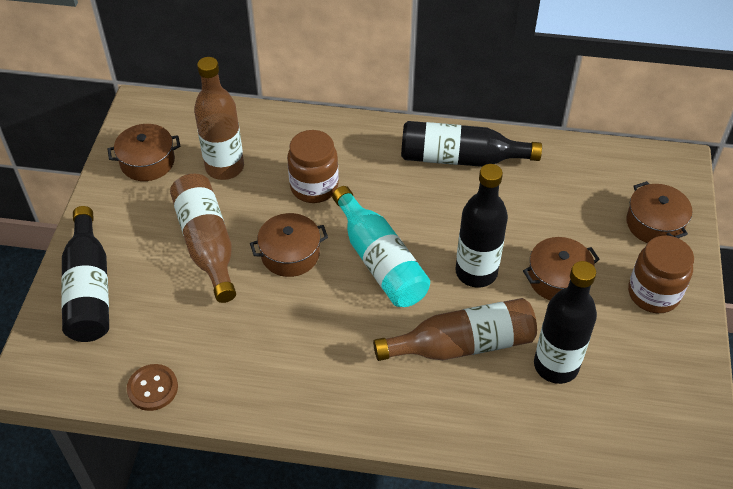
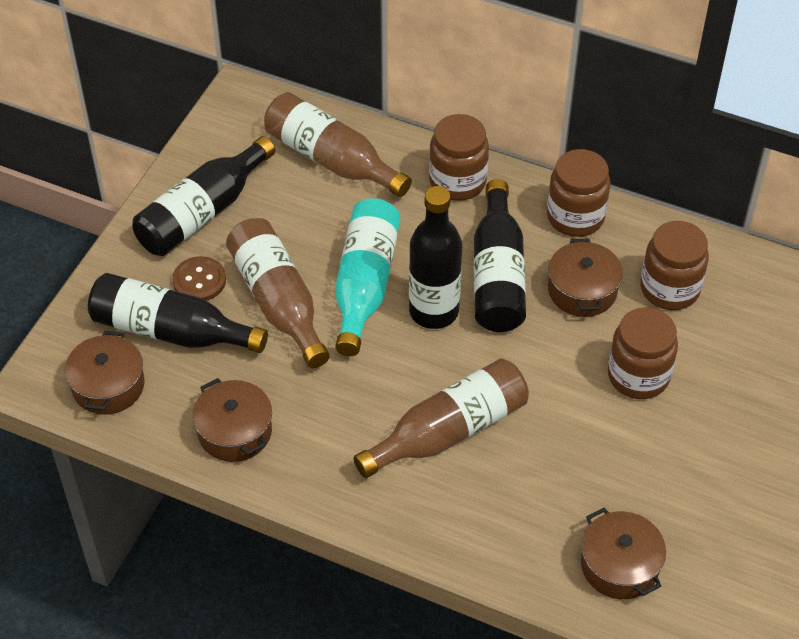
brown jar: [287,130,339,203] [628,236,694,313] = 2 -> [429,114,489,201] [547,149,610,237] [608,307,678,399] [640,221,709,310] = 4

